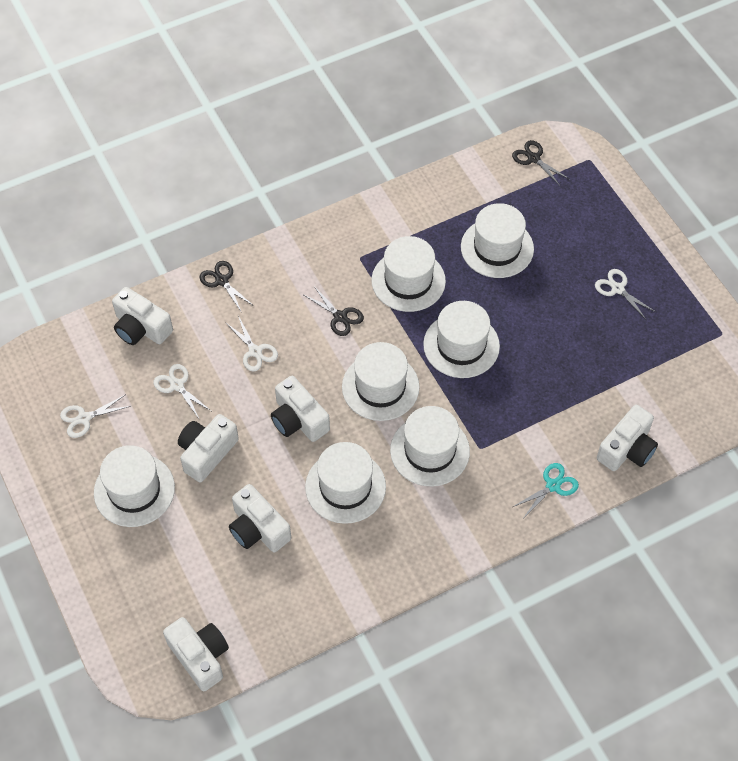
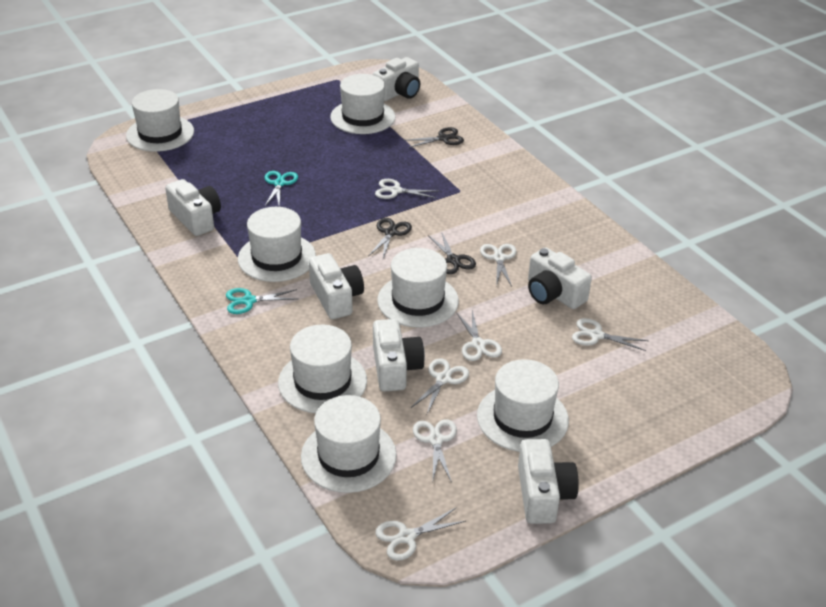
turquoise scissors: [513,463,579,517] = 1 -> [226,288,297,314] [265,171,298,206] = 2
white scissors: [60,394,131,438] [153,364,211,418] [225,316,278,372] [595,269,656,319] = 4 -> [375,179,437,199] [375,508,466,561] [411,359,469,414] [413,419,457,482] [456,310,502,361] [480,244,517,286] [572,318,649,351] = 7

